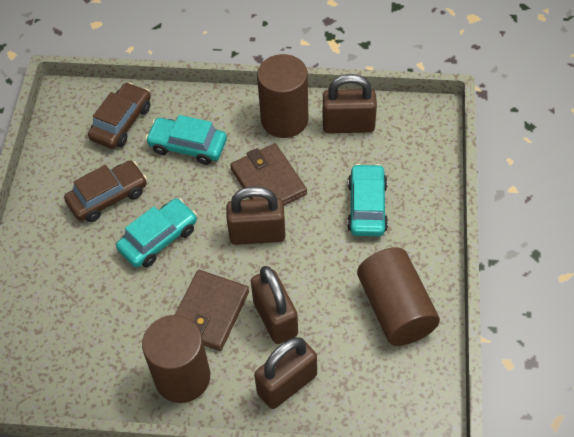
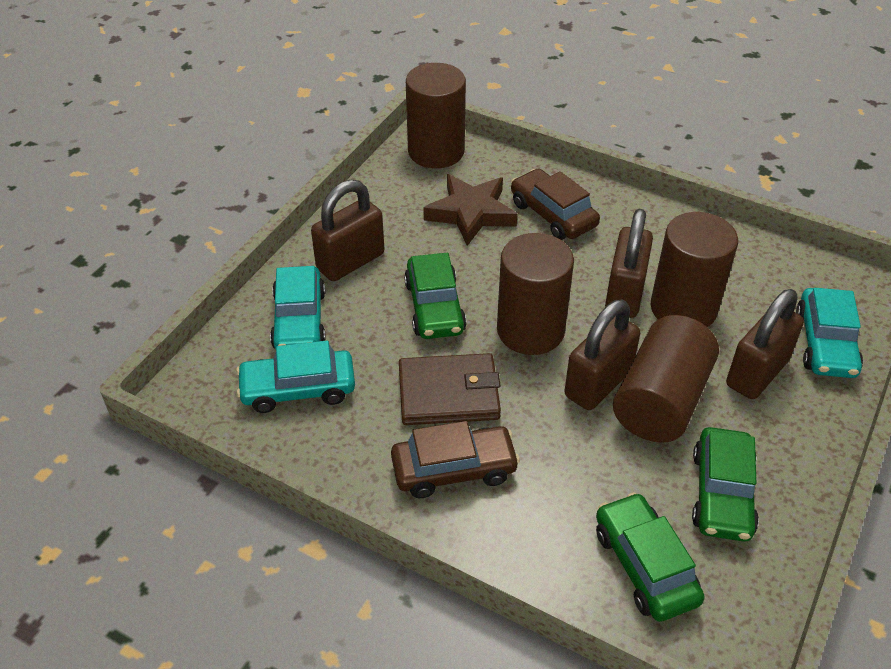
brown cylinder: [142,315,210,403] [257,54,308,138] [357,247,440,346] = 3 -> [406,63,466,168] [497,233,574,355] [613,315,719,443] [651,212,738,327] = 4
brown star: none = 0 -> [423,174,518,246] = 1
brown wallet: [175,270,249,351] [230,143,307,205] = 2 -> [399,353,501,425] = 1
green car: none = 0 -> [404,253,467,339] [596,492,705,622] [692,427,759,542] = 3

